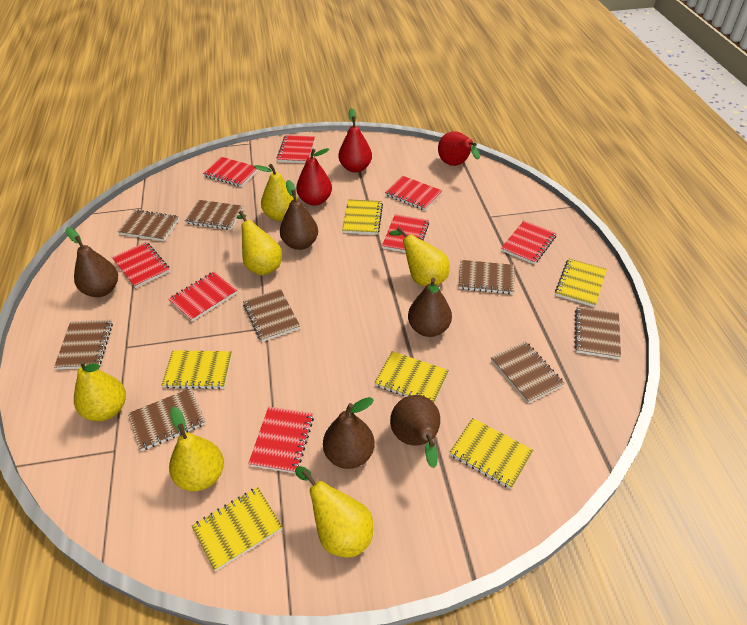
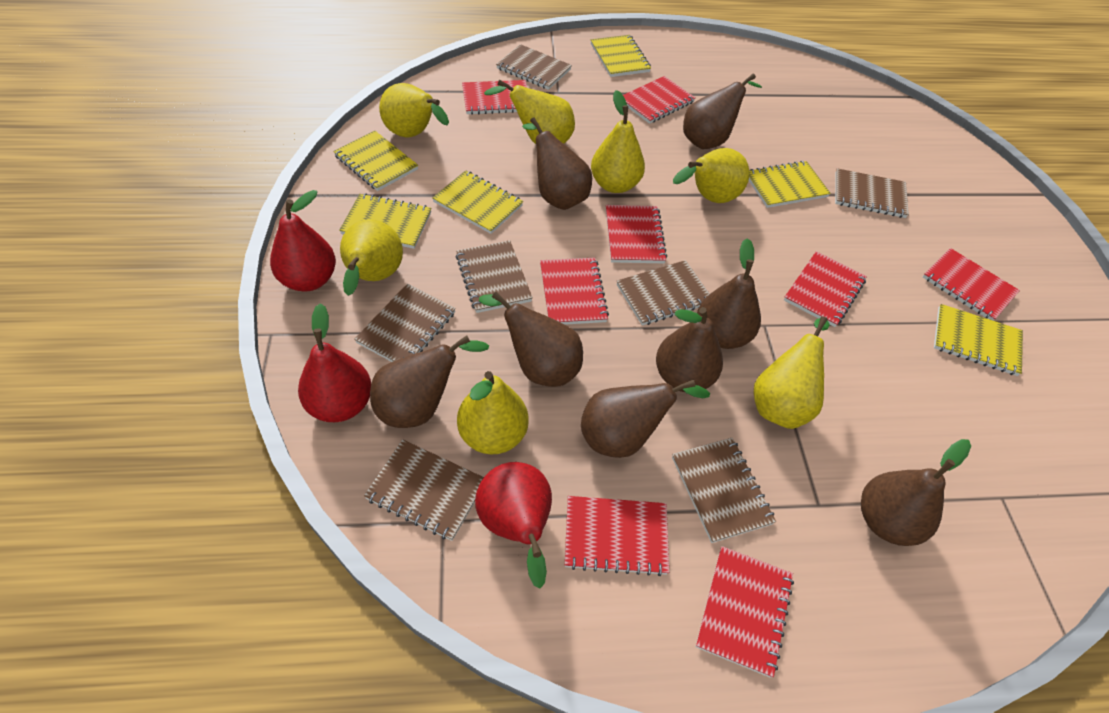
brown notebook: [54,320,113,369] [117,210,179,241] [128,388,206,451] [185,200,243,230] [243,289,300,342] [459,260,514,294] [491,341,565,403] [574,307,621,359] = 8 -> [354,284,456,362] [364,439,484,541] [455,241,533,313] [496,44,572,90] [617,260,709,326] [672,438,776,543] [835,168,909,218] = 7
brown pear: [66,228,118,297] [280,180,318,250] [323,397,375,469] [390,395,440,468] [408,278,452,337] = 5 -> [370,335,489,428] [479,292,583,387] [522,117,592,210] [581,379,710,458] [656,307,723,392] [683,74,762,149] [697,238,761,349] [861,439,971,546] = 8
yellow pear: [74,359,126,421] [169,406,224,491] [237,211,282,275] [254,164,297,221] [295,466,373,558] [389,227,450,287] = 6 -> [340,219,403,296] [379,83,449,137] [457,371,528,455] [484,80,575,144] [591,90,645,193] [673,148,749,203] [754,316,830,429] = 7

